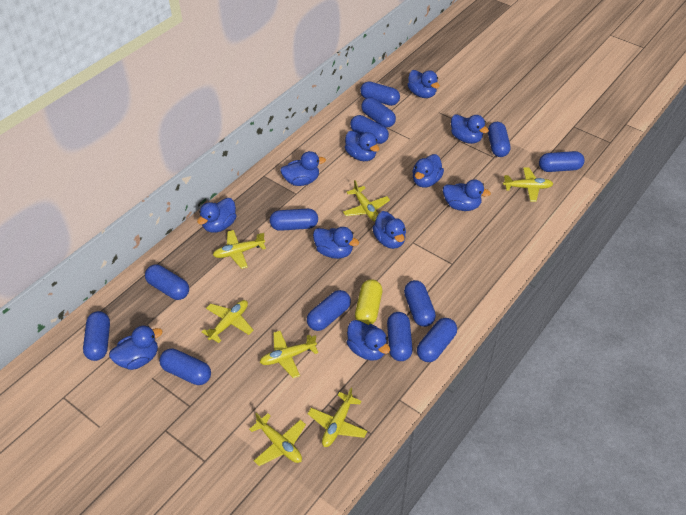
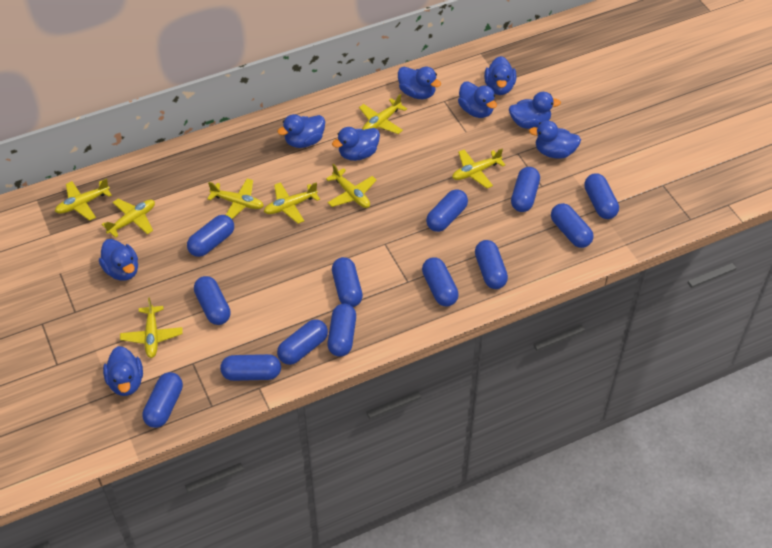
blue duck: [109,325,163,370] [197,198,236,233] [280,151,326,186] [313,227,359,259] [345,131,379,161] [347,320,390,361] [372,211,406,249] [407,70,440,98] [412,154,444,188] [443,179,491,211] [451,114,489,144] = 11 -> [99,239,138,281] [103,346,143,396] [277,114,325,148] [332,127,380,161] [398,67,441,99] [458,82,497,118] [484,56,516,95] [509,92,561,129] [529,121,581,159] = 9
yellow capsule: [355,279,382,325] = 1 -> none = 0
yellow plane: [202,300,253,343] [213,230,266,269] [249,413,306,466] [260,331,318,378] [308,388,367,447] [343,180,390,222] [503,167,553,202] = 7 -> [55,178,112,221] [102,199,155,238] [120,297,183,358] [207,179,264,219] [264,182,320,224] [326,164,376,208] [359,94,407,134] [452,149,505,188] = 8

